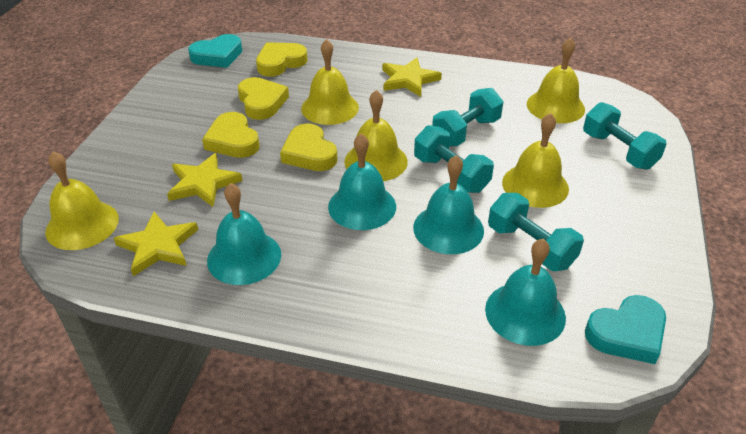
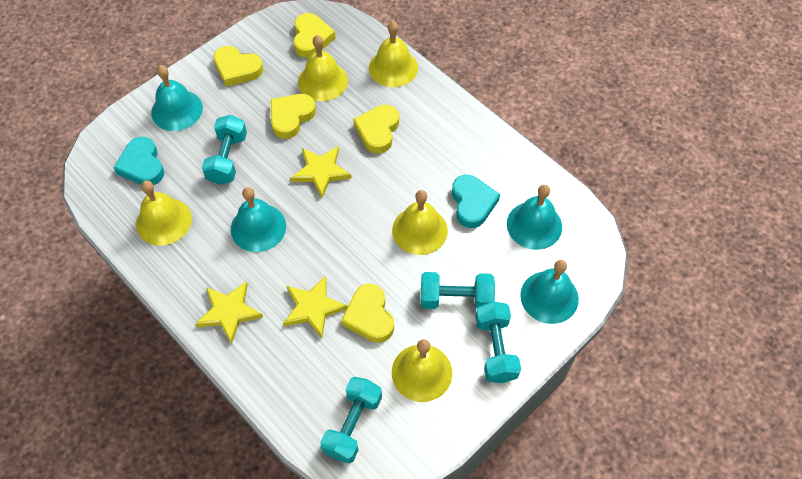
yellow heart: [202,112,260,158] [238,77,289,120] [256,42,308,77] [280,124,338,171] = 4 -> [213,46,263,87] [271,94,316,139] [293,13,336,58] [341,284,394,343] [353,105,399,154] = 5

